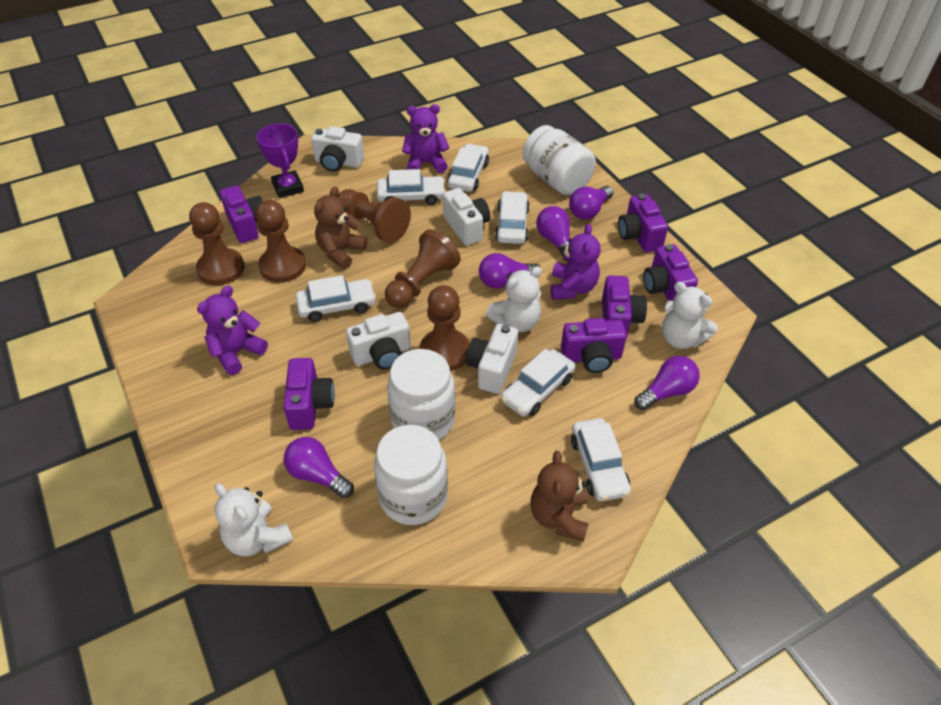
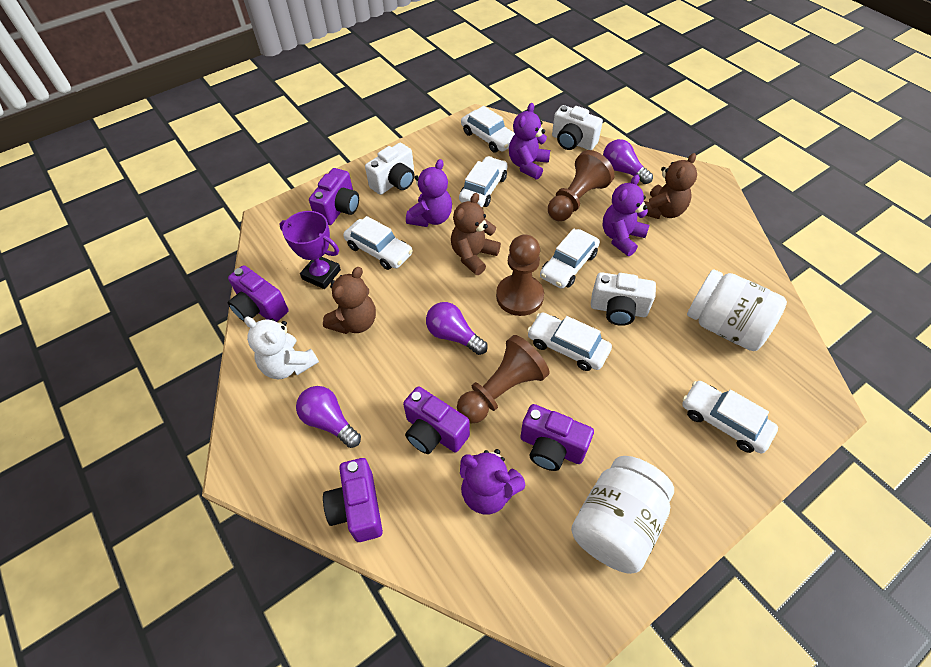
brown pawn: [189,202,245,285] [256,200,306,283] [337,189,411,243] [385,229,461,308] [420,285,470,371] = 5 -> [457,335,549,423] [496,234,544,316] [548,150,615,221] = 3
brown teddy bear: [314,187,367,269] [530,451,589,542] = 2 -> [323,267,376,334] [451,193,501,275] [644,153,697,219] = 3
purple camera: [220,185,263,243] [283,358,335,430] [561,318,627,373] [602,275,647,336] [618,194,668,253] [643,244,698,301] = 6 -> [228,265,289,322] [309,168,359,225] [323,458,383,542] [403,386,470,454] [520,404,594,471] = 5
purple light bulb: [284,437,354,498] [479,253,541,288] [536,206,570,261] [569,186,614,220] [635,356,700,410] = 5 -> [296,386,361,448] [426,302,488,355] [603,139,653,184] = 3
purple teddy bear: [197,286,268,375] [402,104,449,173] [550,224,601,300] = 3 -> [406,159,452,227] [460,449,525,514] [509,103,550,180] [602,174,649,256] = 4
white camera: [311,126,364,172] [346,312,411,370] [443,188,490,246] [466,324,518,394] = 4 -> [365,143,414,195] [552,105,603,150] [591,272,656,326] = 3
white jar: [374,425,448,525] [387,349,455,440] [522,125,596,195] = 3 -> [571,456,674,574] [687,269,787,351] = 2
white teddy bear: [215,483,293,556] [486,267,542,332] [662,282,718,349] = 3 -> [244,317,319,379] = 1

